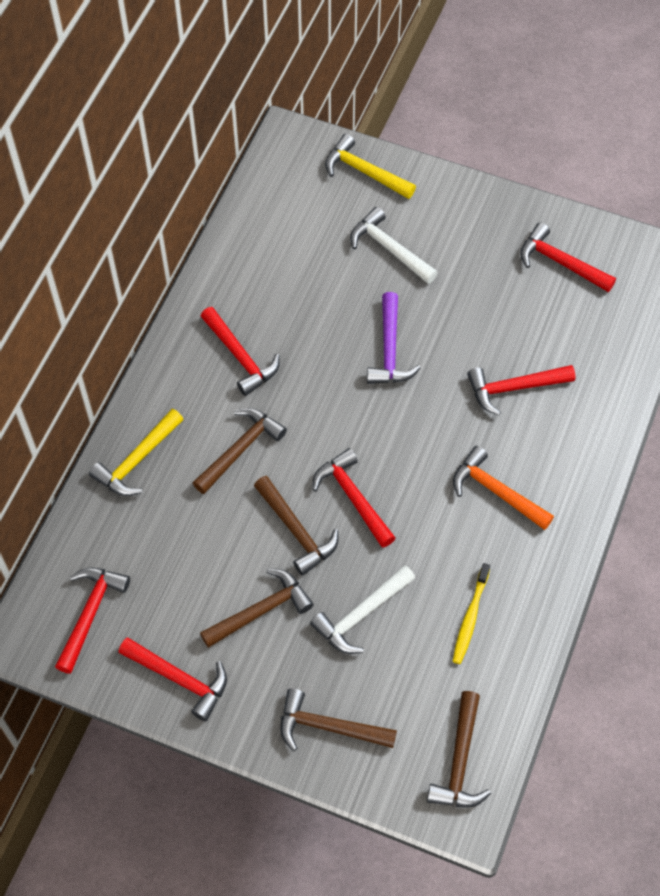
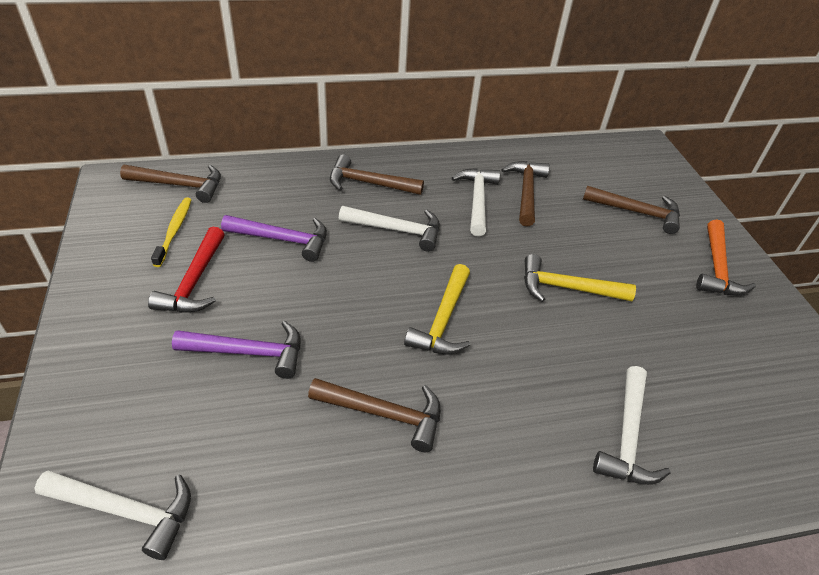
purple hammer: [367,292,421,384] = 1 -> [172,321,300,379] [221,215,327,262] = 2
red hammer: [55,568,130,674] [119,637,227,721] [200,307,280,396] [312,448,395,548] [467,365,576,415] [520,223,616,292] = 6 -> [148,226,225,313] = 1
white hammer: [310,565,415,654] [350,207,438,284] = 2 -> [35,470,191,560] [339,206,440,252] [452,168,500,237] [593,366,671,485] = 4

